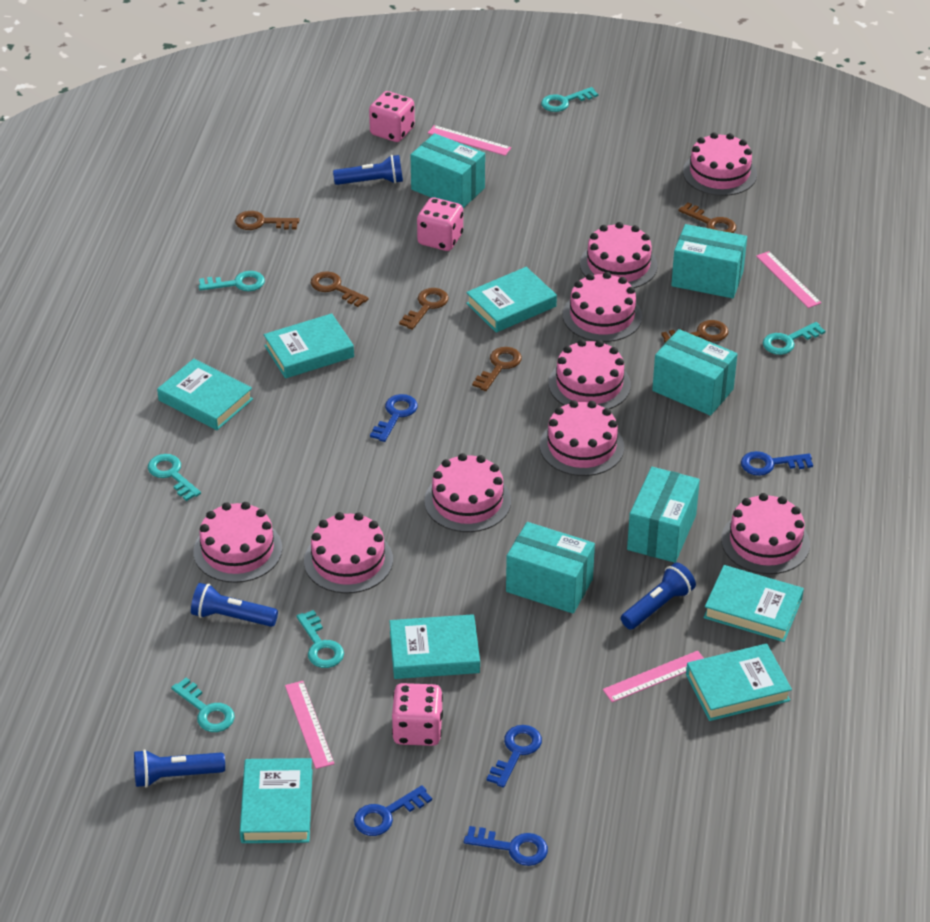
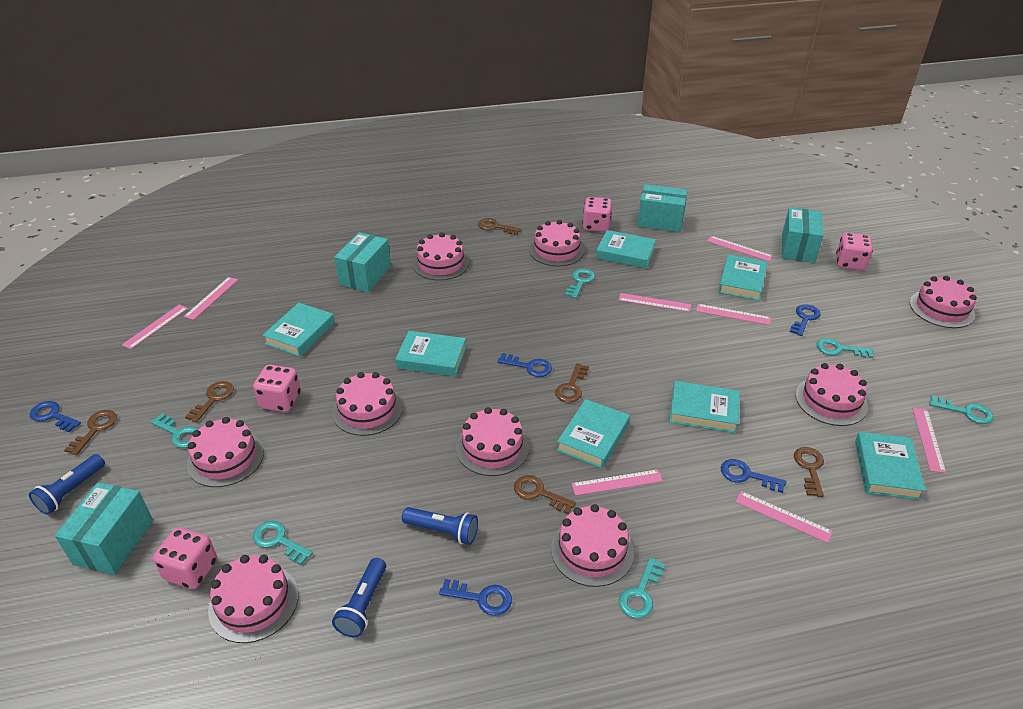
blue flashlight: [134,749,225,788] [191,583,278,627] [333,155,403,185] [621,563,696,630] = 4 -> [29,454,105,515] [332,558,386,637] [402,507,478,545] = 3
pink dice: [369,91,415,142] [392,683,443,746] [417,197,463,251] = 3 -> [153,527,217,589] [253,365,301,412] [583,197,612,232] [836,233,873,271] = 4
pink ruler: [285,681,334,769] [428,125,511,156] [603,651,704,702] [756,251,821,308] = 4 -> [122,304,188,349] [184,277,238,320] [571,469,663,496] [619,293,691,312] [696,304,771,325] [707,236,773,261] [735,491,833,543] [913,408,946,473] = 8
turquoise box: [411,133,485,208] [506,522,595,614] [627,467,700,563] [652,329,737,416] [671,224,747,298] = 5 -> [55,482,153,575] [335,232,391,292] [637,184,688,232] [782,207,824,263] = 4

